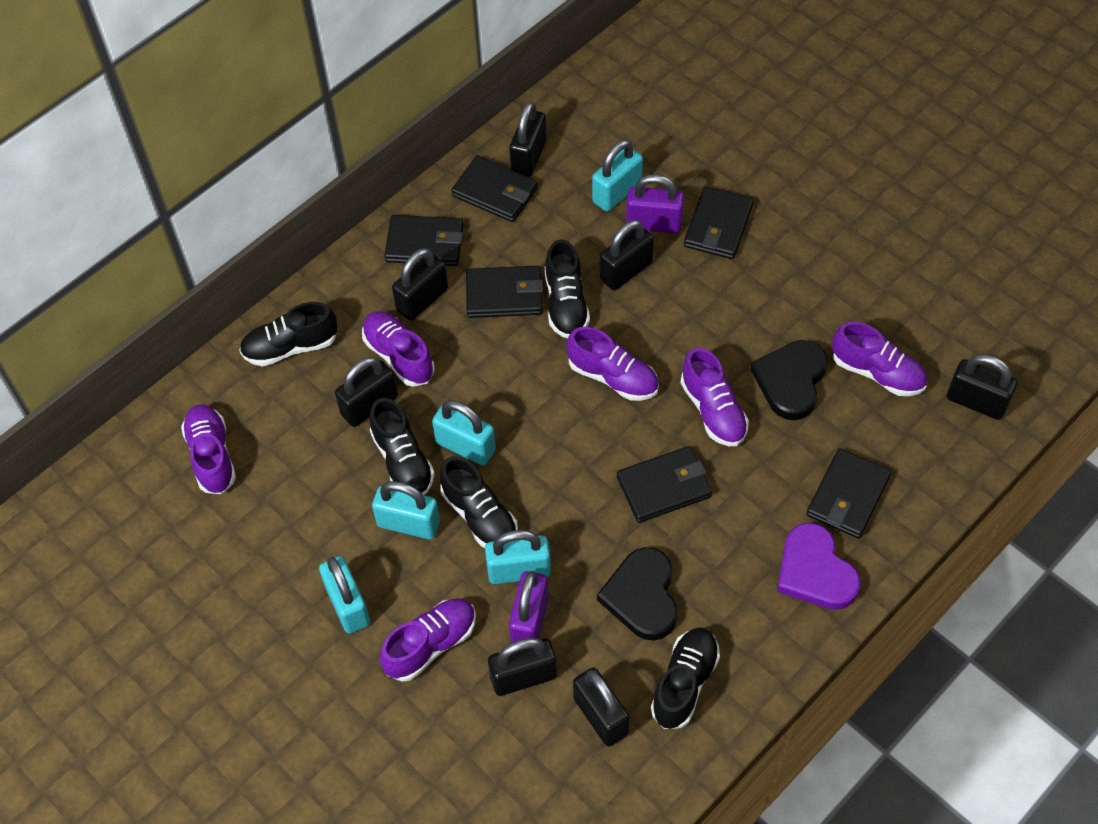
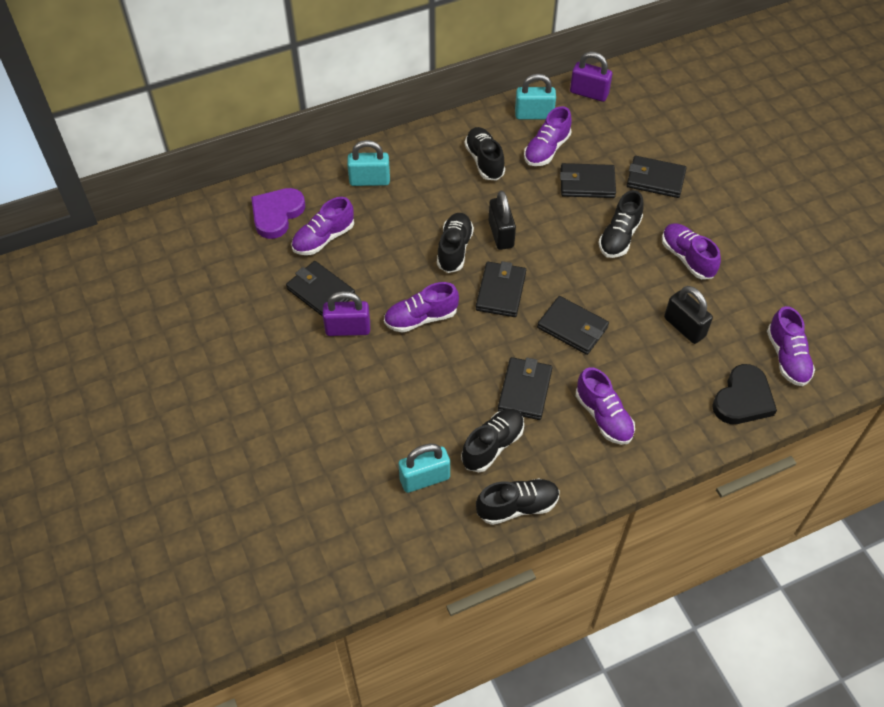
black heart: [597,547,677,640] [751,340,828,420] = 2 -> [712,364,777,424] = 1
black padlock: [335,357,398,427] [392,248,448,321] [488,638,557,696] [509,102,547,177] [573,667,630,746] [600,220,654,290] [947,354,1017,420] = 7 -> [489,191,516,250] [664,286,713,344] = 2
turquoise padlock: [319,556,370,634] [372,481,440,539] [432,400,496,465] [485,530,551,584] [592,140,643,211] = 5 -> [347,140,390,186] [398,444,450,493] [515,74,556,119] = 3

